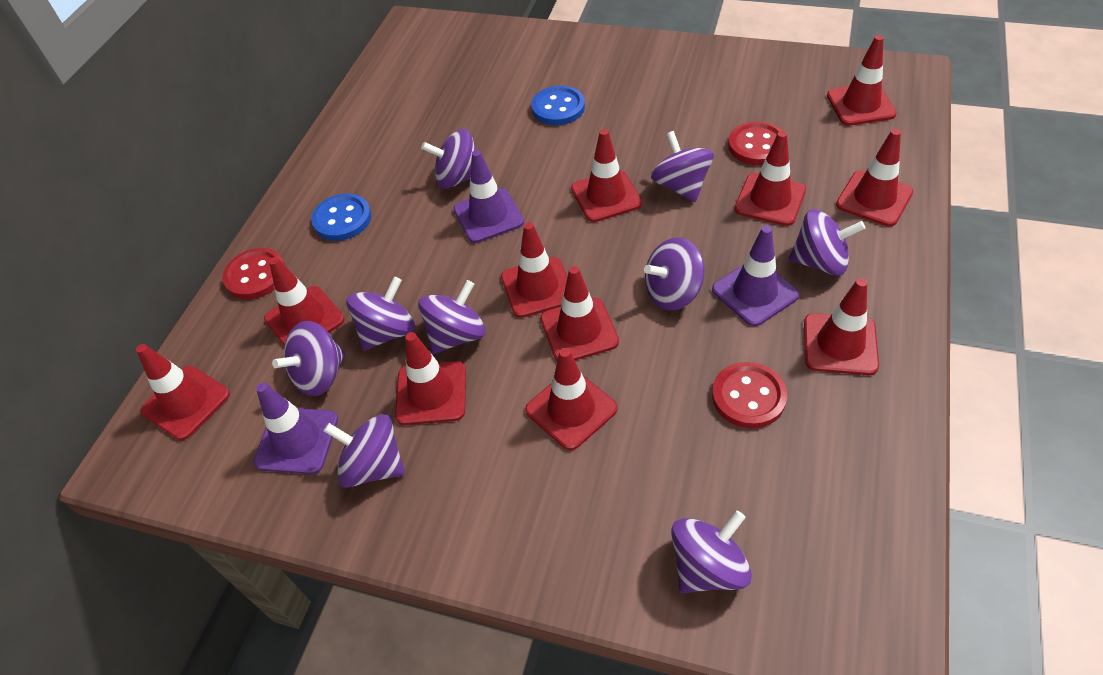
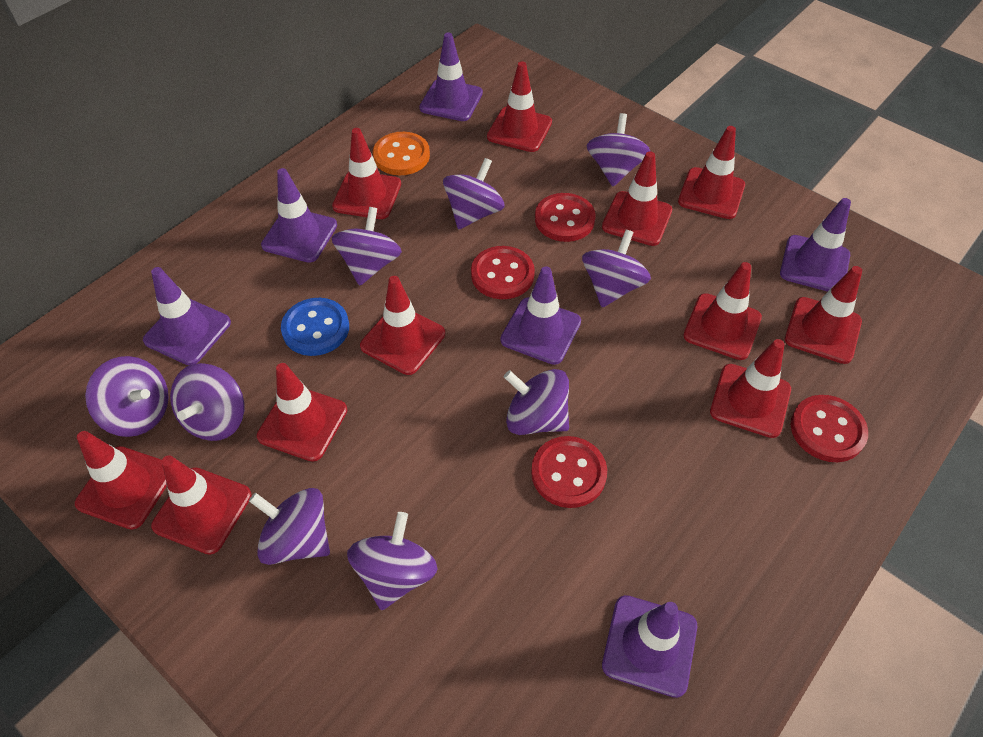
blue button: [311,194,371,241] [531,86,585,125] = 2 -> [281,298,349,356] = 1
orange button: none = 0 -> [373,132,430,175] = 1
purple traffic cone: [254,383,338,475] [454,150,524,243] [712,225,799,326] = 3 -> [143,267,231,365] [261,168,337,263] [419,32,483,121] [500,266,581,365] [602,595,697,698] [780,198,851,292] = 6
red button: [222,248,286,299] [712,362,787,428] [728,121,782,165] = 3 -> [471,246,535,299] [531,436,607,508] [535,193,596,242] [791,395,868,462] = 4

